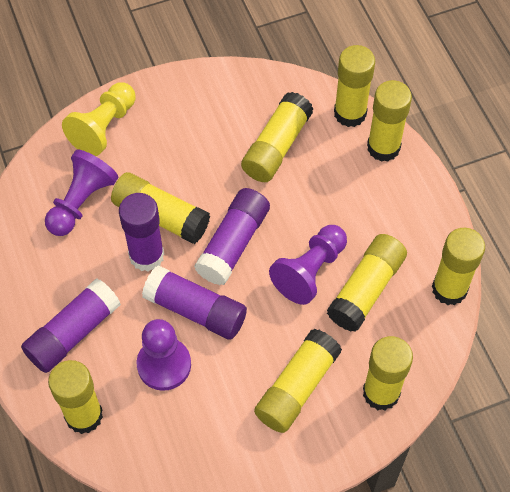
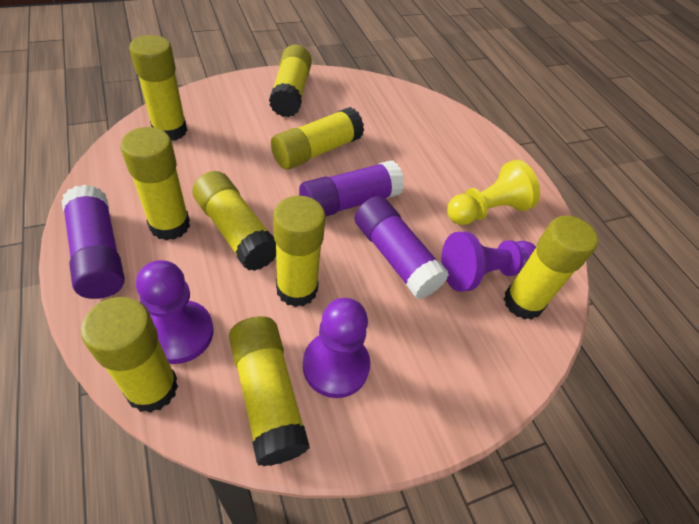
purple glue stick: [21,278,121,373] [119,193,164,272] [142,265,247,340] [194,188,270,285] = 4 -> [62,185,125,299] [299,160,404,216] [355,196,449,299] = 3

